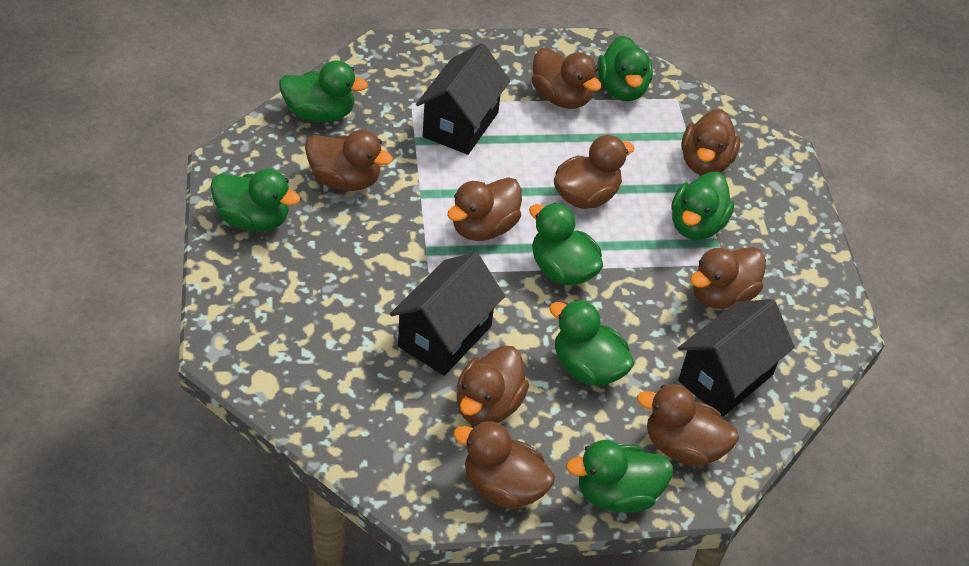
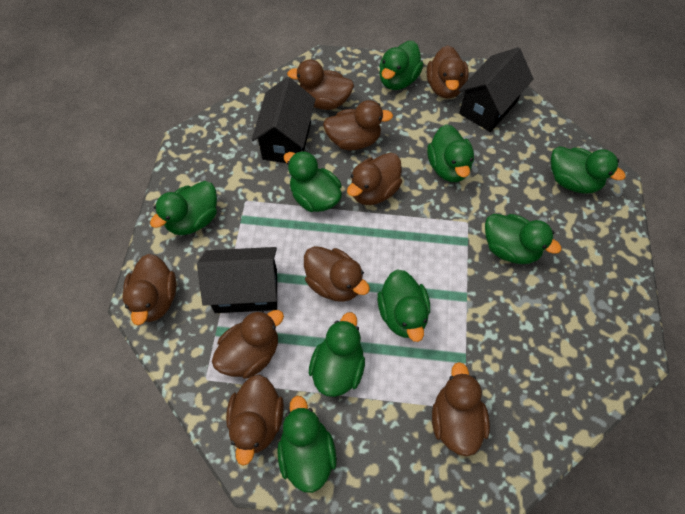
green duck: [210,169,300,231] [279,61,368,123] [529,203,603,285] [549,300,634,386] [566,440,673,513] [597,36,653,101] [671,172,734,240] = 7 -> [150,181,217,235] [277,396,337,493] [284,151,342,212] [309,312,365,397] [377,269,430,342] [379,41,423,90] [427,124,474,182] [485,214,562,264] [551,146,626,193] = 9

